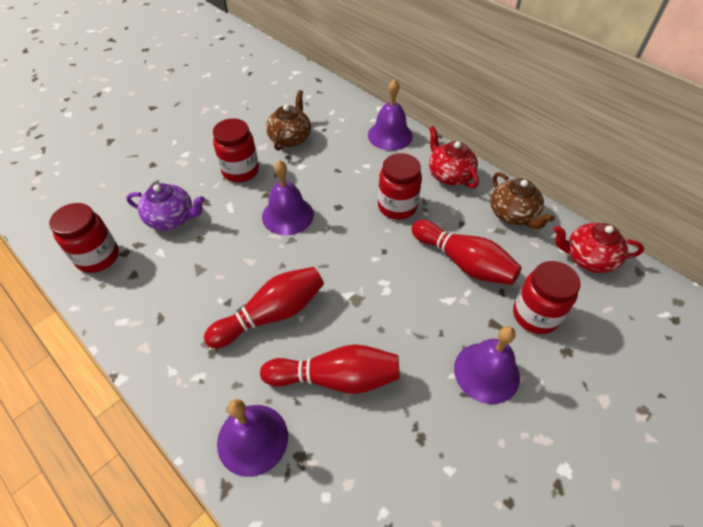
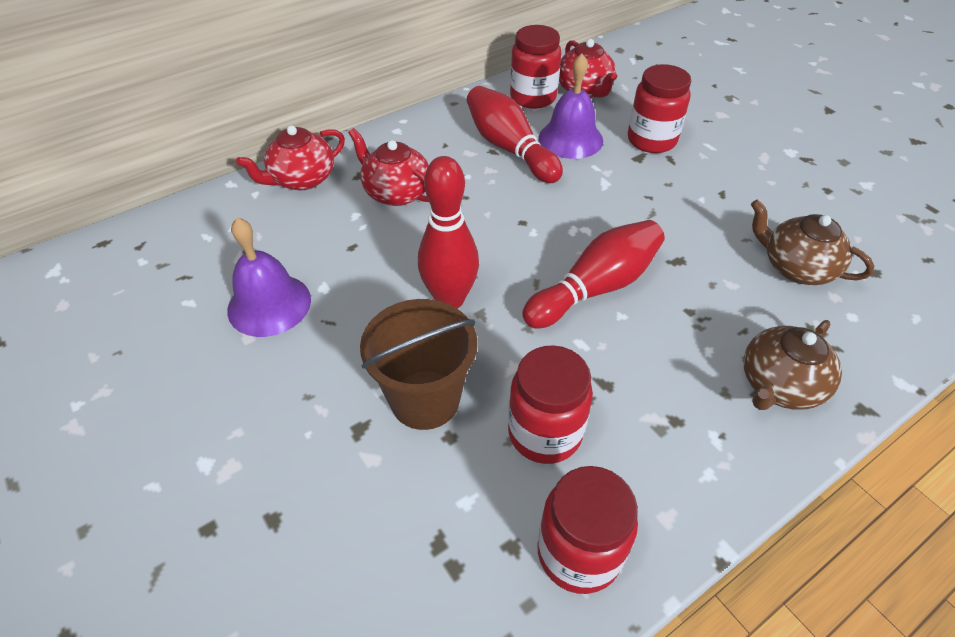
brown bucket: none = 0 -> [360,299,477,430] = 1
purple bell: [217,399,288,477] [262,160,314,235] [368,79,413,151] [454,326,520,404] = 4 -> [227,218,311,337] [539,54,603,159] = 2
purple teapot: [126,183,205,230] = 1 -> none = 0
red teapot: [429,126,479,188] [554,223,644,273] = 2 -> [236,125,345,190] [348,128,429,206] [559,39,617,98] = 3

